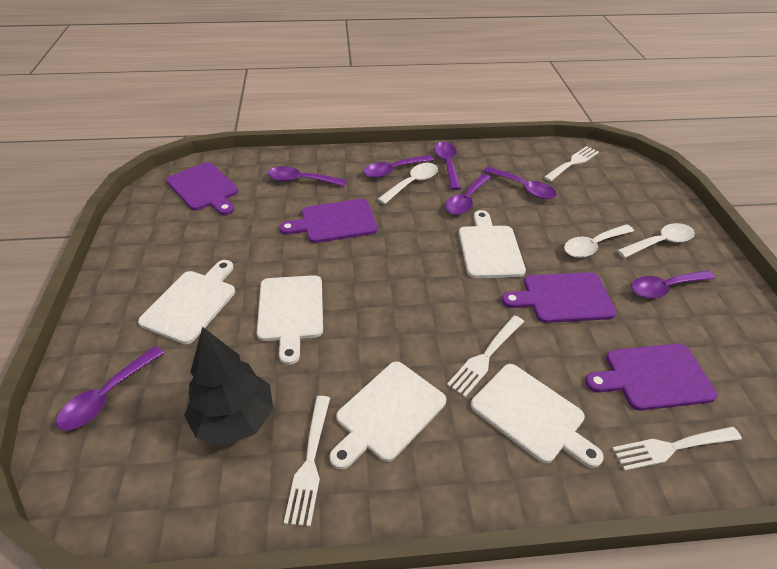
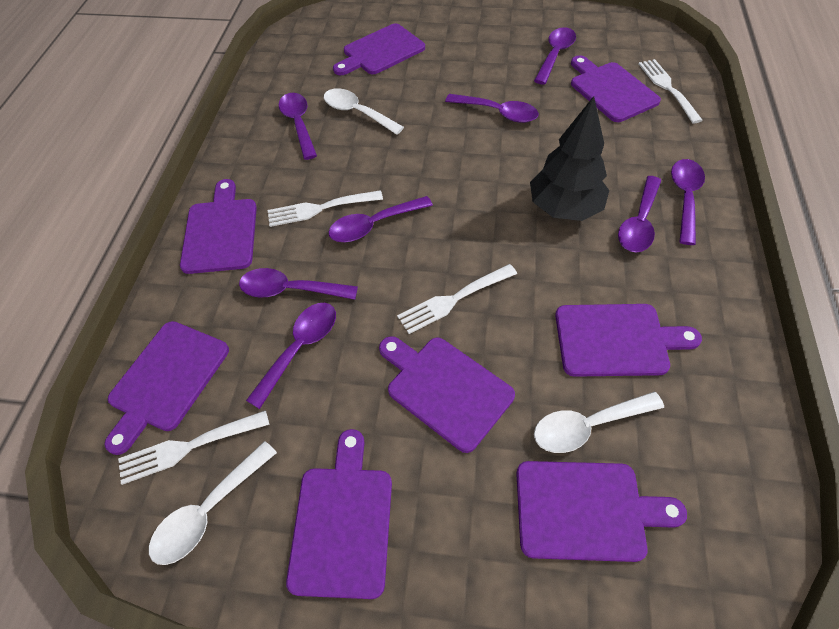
purple cutting board: [166,162,238,215] [279,199,378,243] [502,272,616,323] [585,344,718,411] = 4 -> [105,321,229,455] [180,179,257,274] [286,429,392,599] [333,23,425,75] [379,336,515,453] [516,461,687,562] [555,304,702,377] [571,55,661,122] = 8
purple spoon: [56,346,164,431] [268,166,347,187] [363,155,434,178] [434,142,461,190] [445,174,491,215] [483,166,557,199] [631,270,715,299] = 7 -> [239,268,358,300] [246,303,336,409] [279,93,317,160] [328,196,433,242] [445,94,539,123] [534,27,576,85] [618,176,662,252] [671,159,705,245] = 8
white cutting board: [138,260,235,344] [257,275,323,365] [329,362,446,470] [459,210,526,278] [471,364,604,468] = 5 -> none = 0

